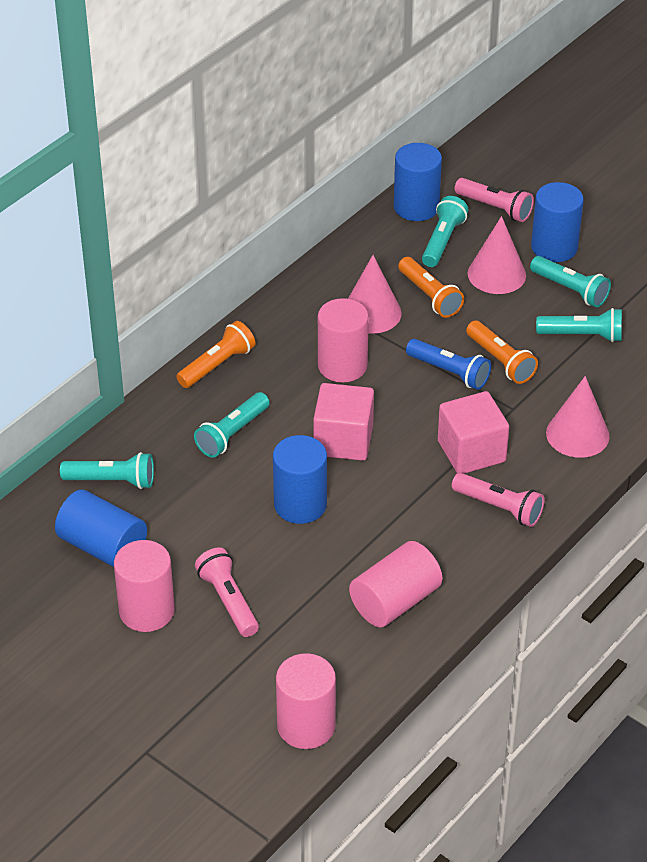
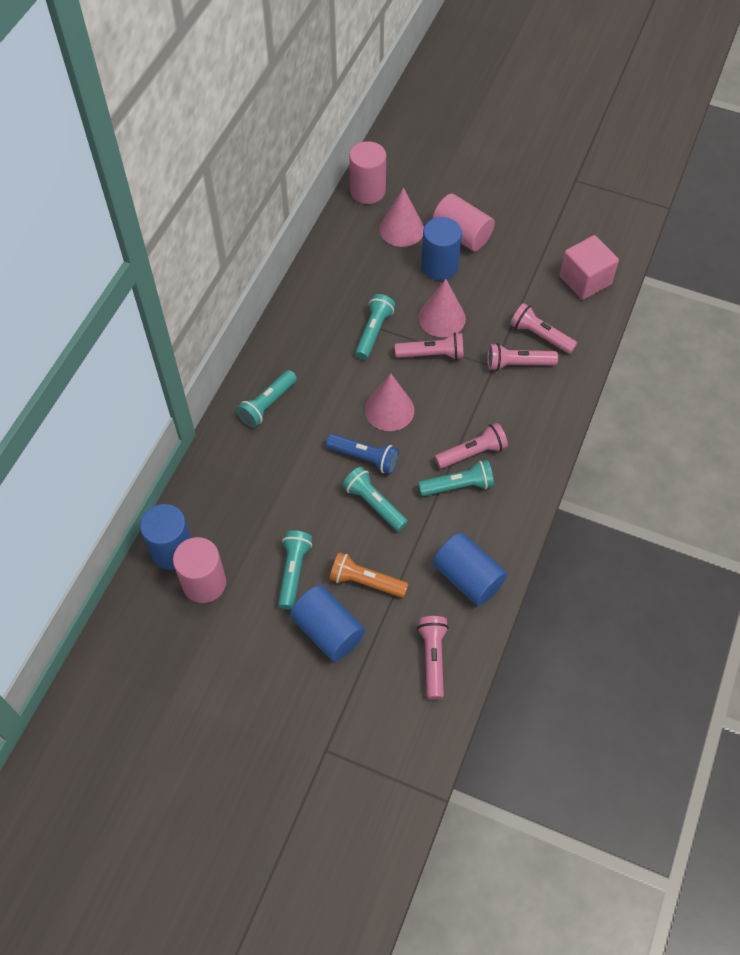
orange flashlight: [176,321,255,388] [398,257,464,318] [466,321,538,384] = 3 -> [329,552,408,598] = 1
pink cube: [313,383,374,461] [438,391,509,474] = 2 -> [559,235,619,300] = 1
pink cylinder: [114,540,175,632] [276,653,336,749] [318,298,369,382] [349,541,442,628] = 4 -> [173,537,226,603] [349,141,386,204] [432,194,495,251] = 3
pink flashlight: [195,548,259,637] [452,473,545,527] [455,178,534,222] = 3 -> [395,332,464,360] [417,616,449,700] [435,423,508,469] [487,343,558,371] [510,303,577,354] = 5

